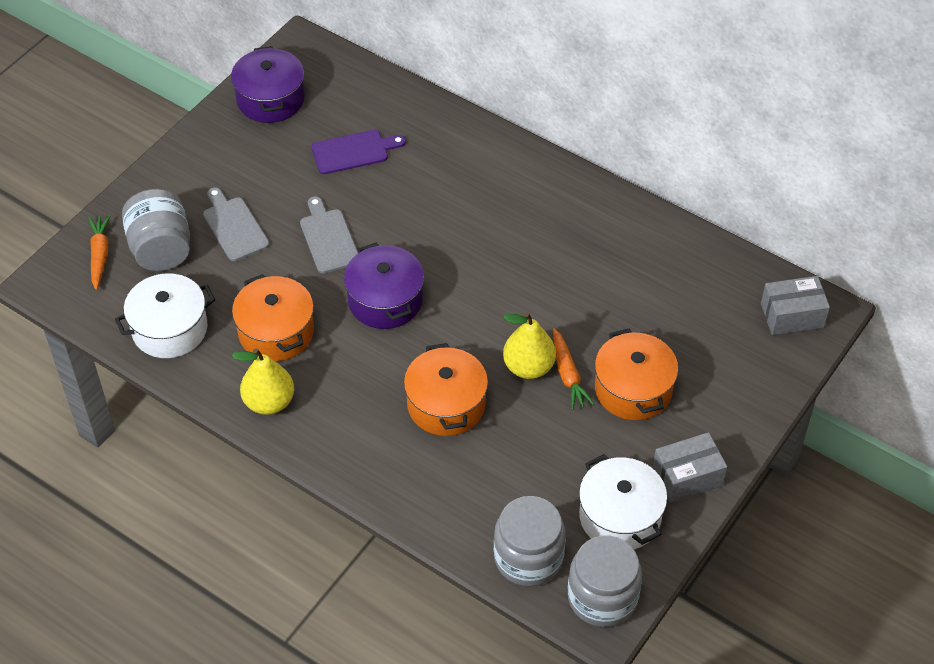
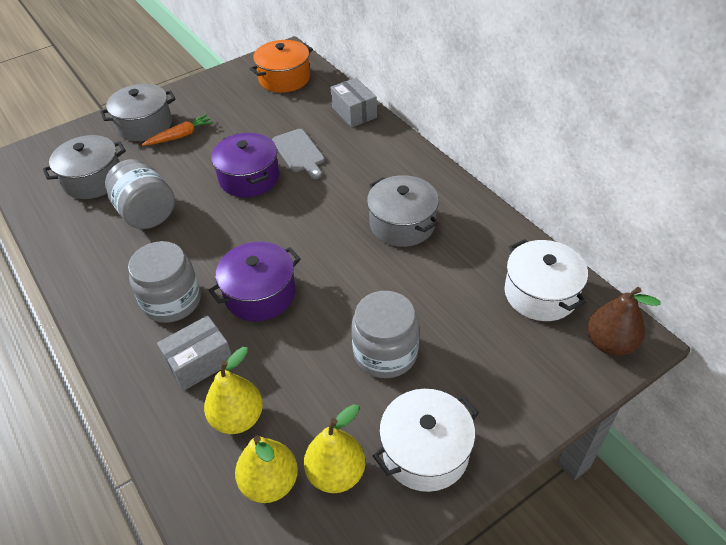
brown pear: none = 0 -> [588,287,661,356] = 1
grey cutting board: [203,187,269,261] [300,196,358,273] = 2 -> [272,129,325,179] = 1
grey pot: none = 0 -> [43,135,126,199] [100,84,176,141] [367,175,439,247] = 3
orange carrot: [88,215,110,290] [553,328,594,410] = 2 -> [142,114,214,146] = 1
orange pot: [232,274,314,361] [404,343,488,436] [595,329,678,420] = 3 -> [250,40,313,93] = 1
purple cutting board: [311,130,406,174] = 1 -> none = 0
yellow pear: [232,348,294,415] [503,312,556,379] = 2 -> [204,347,263,434] [235,435,298,503] [304,404,365,493] = 3

